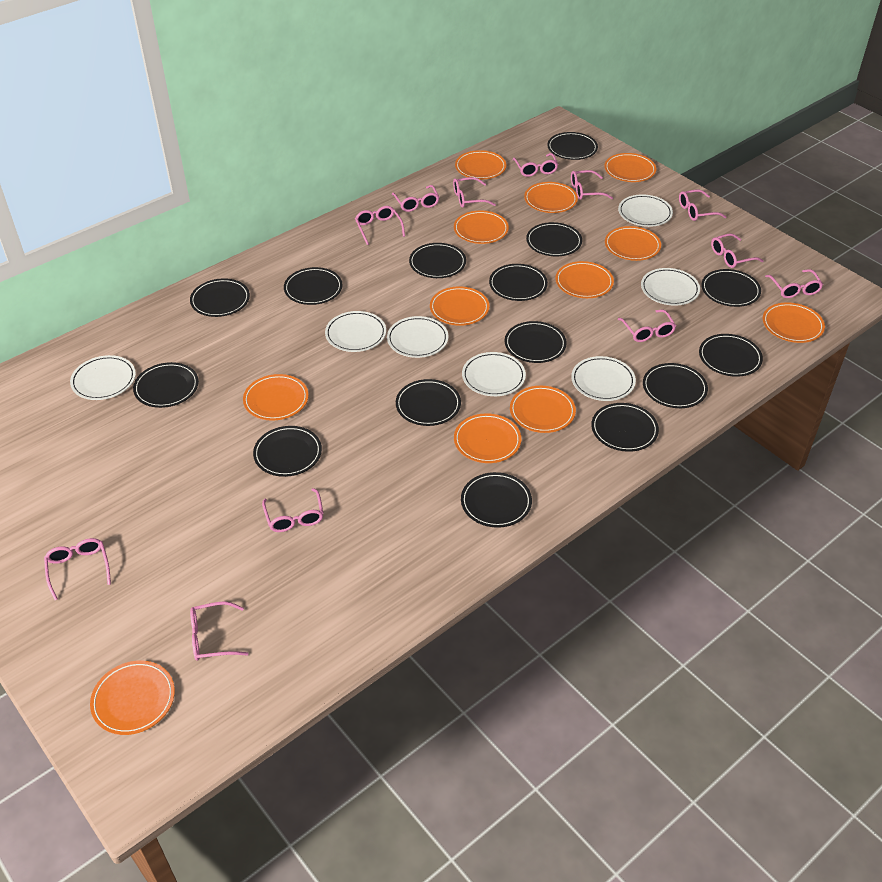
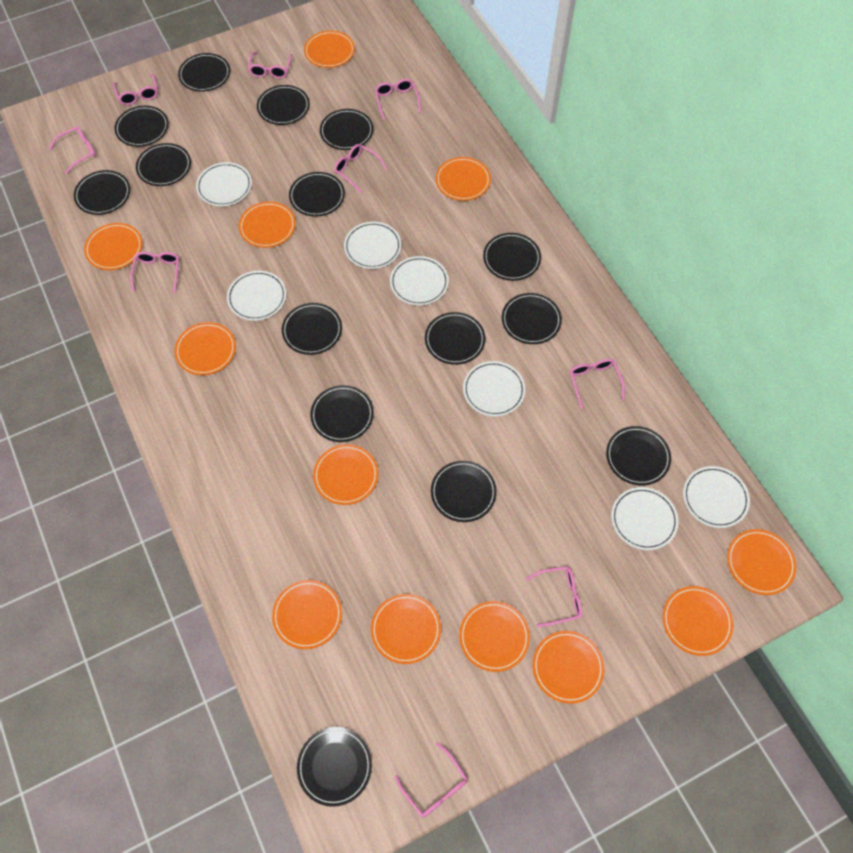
pink glasses: [44,538,111,600] [190,601,249,661] [262,488,324,532] [355,206,405,245] [392,185,439,212] [453,177,496,208] [512,153,558,177] [571,170,613,200] [618,310,676,342] [679,189,727,221] [711,233,764,268] [765,269,823,298] = 12 -> [49,126,96,174] [113,73,158,105] [130,252,179,293] [248,52,292,79] [334,144,387,193] [375,79,421,120] [395,742,468,818] [525,566,582,627] [570,359,625,409] = 9

